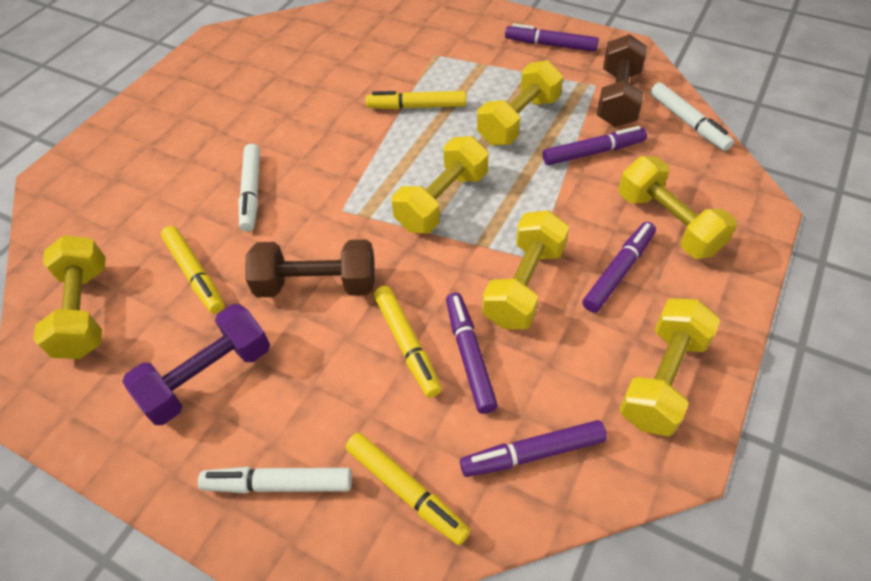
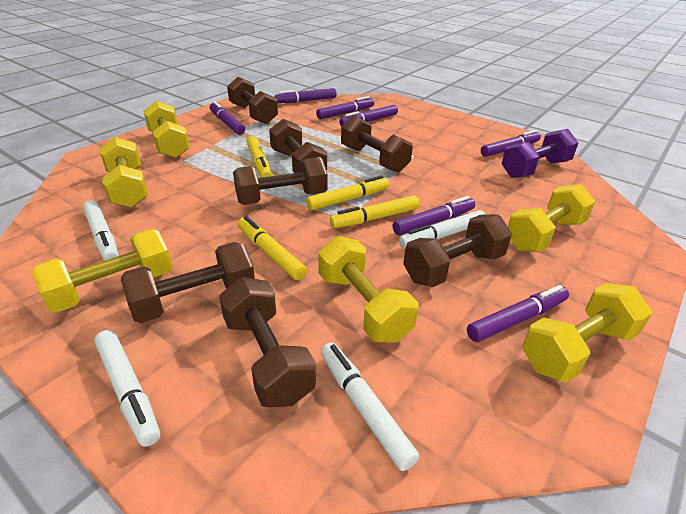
brown dumbbell: [245,239,375,297] [597,34,647,127] = 2 -> [121,242,255,323] [219,277,316,407] [227,77,278,124] [233,157,328,205] [269,119,327,173] [341,115,413,172] [403,214,512,287] = 7
purple marker: [446,292,498,414] [460,420,607,477] [505,23,599,52] [543,126,647,165] [583,222,656,313] = 5 -> [210,101,245,135] [275,88,337,103] [316,96,374,119] [340,105,398,127] [393,196,475,235] [467,285,569,342] [481,130,541,157] = 7
white marker: [198,467,352,494] [239,144,260,232] [650,82,734,151] = 3 -> [83,200,119,261] [94,330,160,447] [321,342,419,471] [399,210,486,249] = 4

